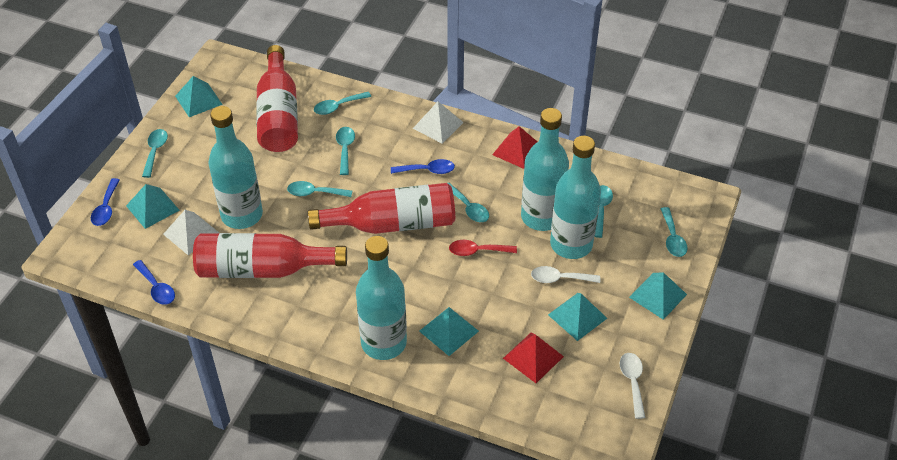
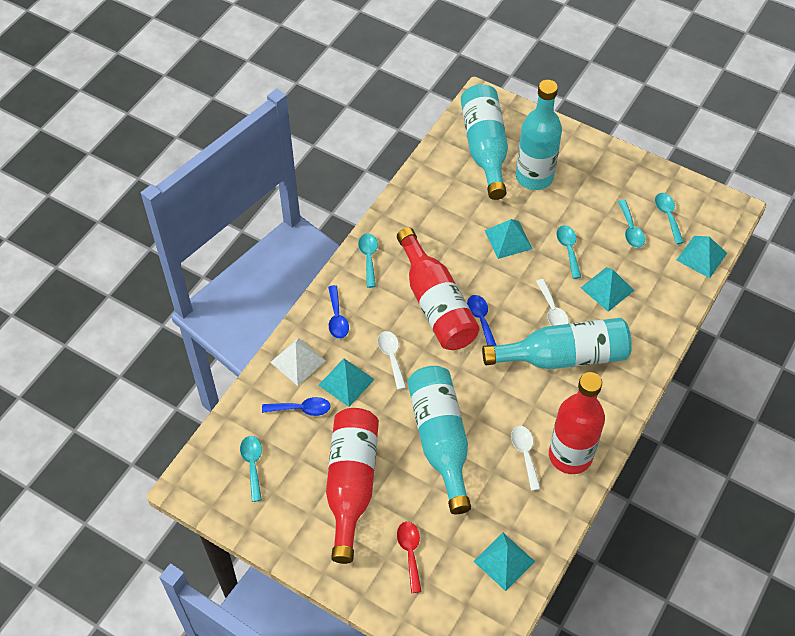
red pyramid: [492,126,537,169] [503,333,564,383] = 2 -> none = 0
turquoise spoon: [142,129,168,178] [287,181,352,197] [314,92,371,115] [336,127,355,175] [448,183,489,222] [594,185,613,238] [661,207,688,257] = 7 -> [240,436,262,502] [358,233,378,288] [556,225,581,279] [618,200,645,248] [655,193,684,244] = 5
white pyramid: [163,210,219,255] [413,101,464,144] = 2 -> [270,338,326,386] = 1
white spoon: [531,266,600,283] [620,353,645,419] = 2 -> [378,331,406,390] [511,426,541,491] [536,279,569,326] = 3

